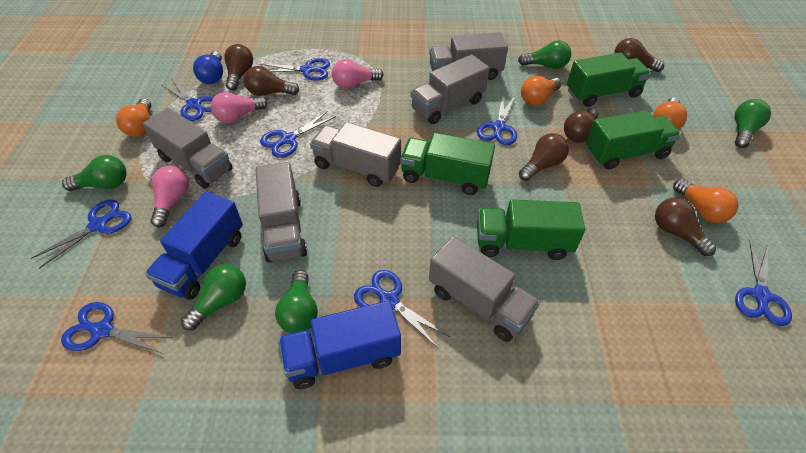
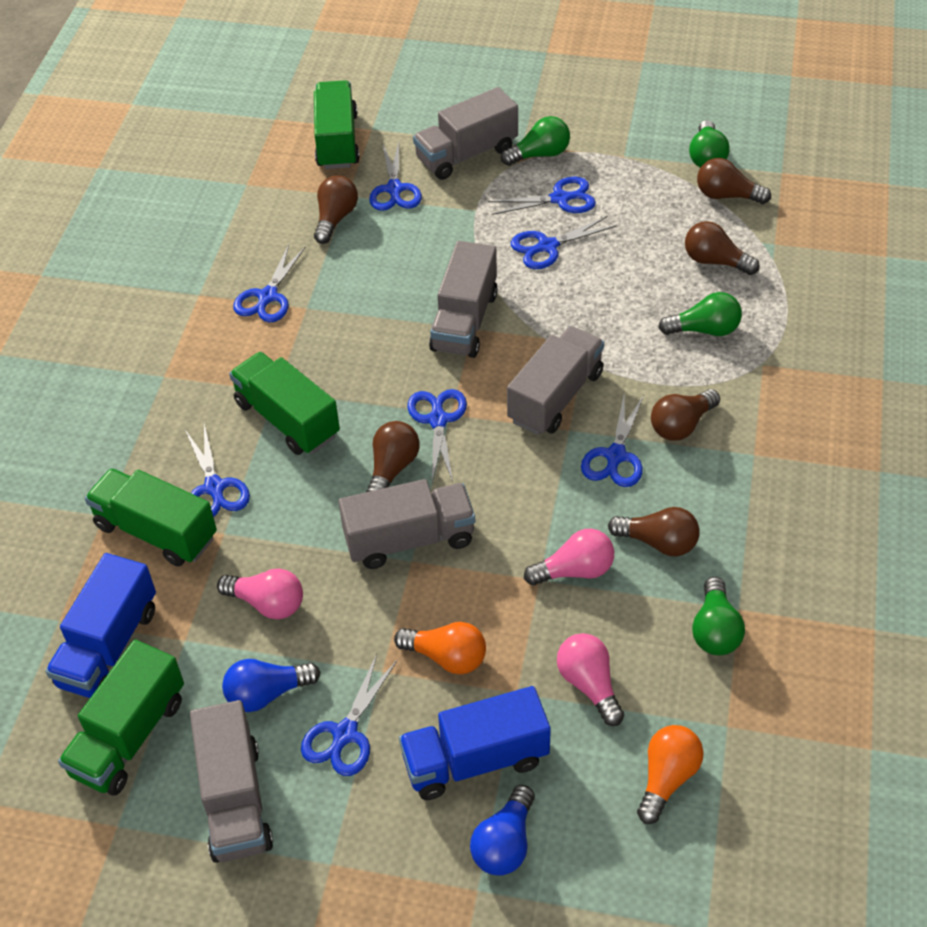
blue light bulb: [193,51,223,84] = 1 -> [222,659,320,712] [470,785,535,875] = 2
green light bulb: [62,155,127,191] [181,264,246,331] [275,270,318,333] [518,40,571,69] [735,99,771,148] = 5 -> [501,116,570,166] [658,292,742,336] [689,120,730,168] [692,577,745,655] = 4
grey truck: [143,108,233,188] [256,162,307,262] [310,122,401,187] [411,54,490,124] [429,32,508,80] [429,236,540,342] = 6 -> [190,700,273,863] [339,479,475,569] [413,87,518,180] [429,241,498,358] [507,326,604,435] = 5
orange light bulb: [116,98,151,137] [521,76,562,106] [653,97,687,129] [673,179,738,223] = 4 -> [394,622,486,675] [637,725,704,824] = 2

